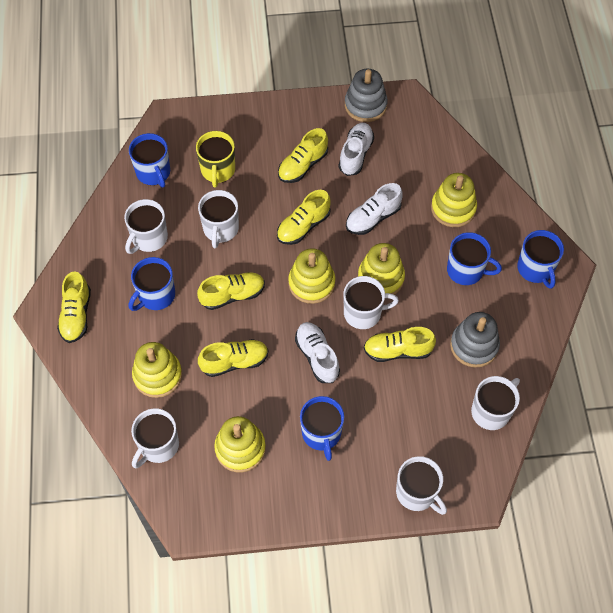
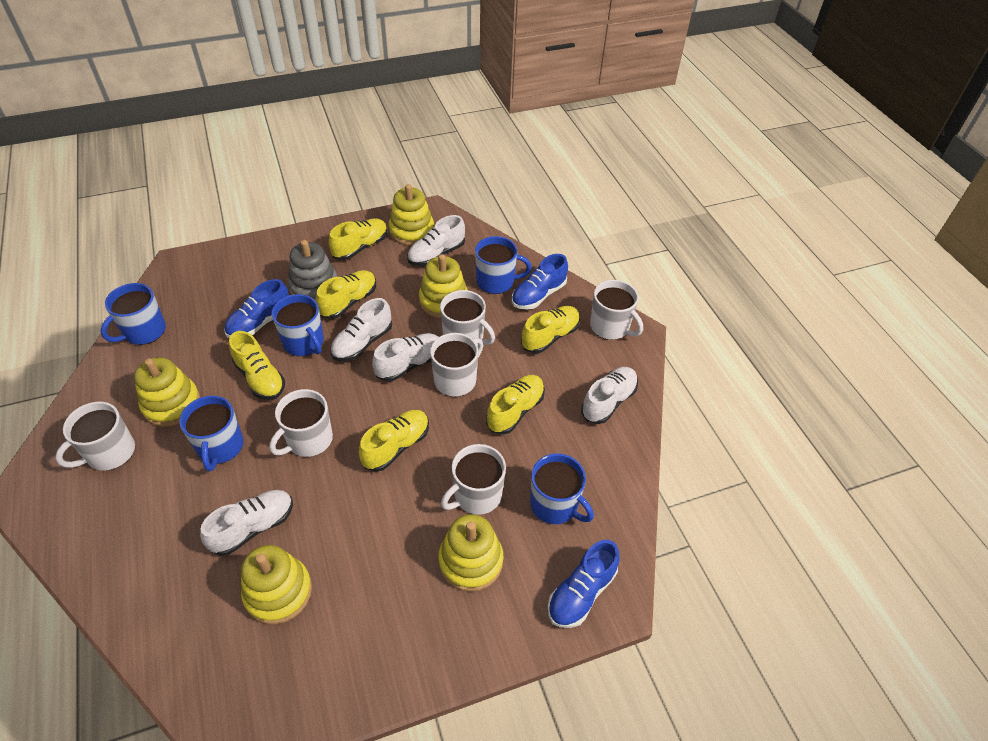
blue shoe: none = 0 -> [224,279,289,338] [512,254,568,310] [548,540,619,628] = 3
grey stacking toy: [345,69,388,122] [450,312,500,367] = 2 -> [288,240,338,301] = 1
white shoe: [295,322,340,383] [338,123,374,176] [346,183,403,235] = 3 -> [200,490,293,556] [330,298,392,361] [372,333,439,381] [407,215,465,266] [581,367,638,424] = 5
yellow mug: [196,131,235,188] = 1 -> none = 0

